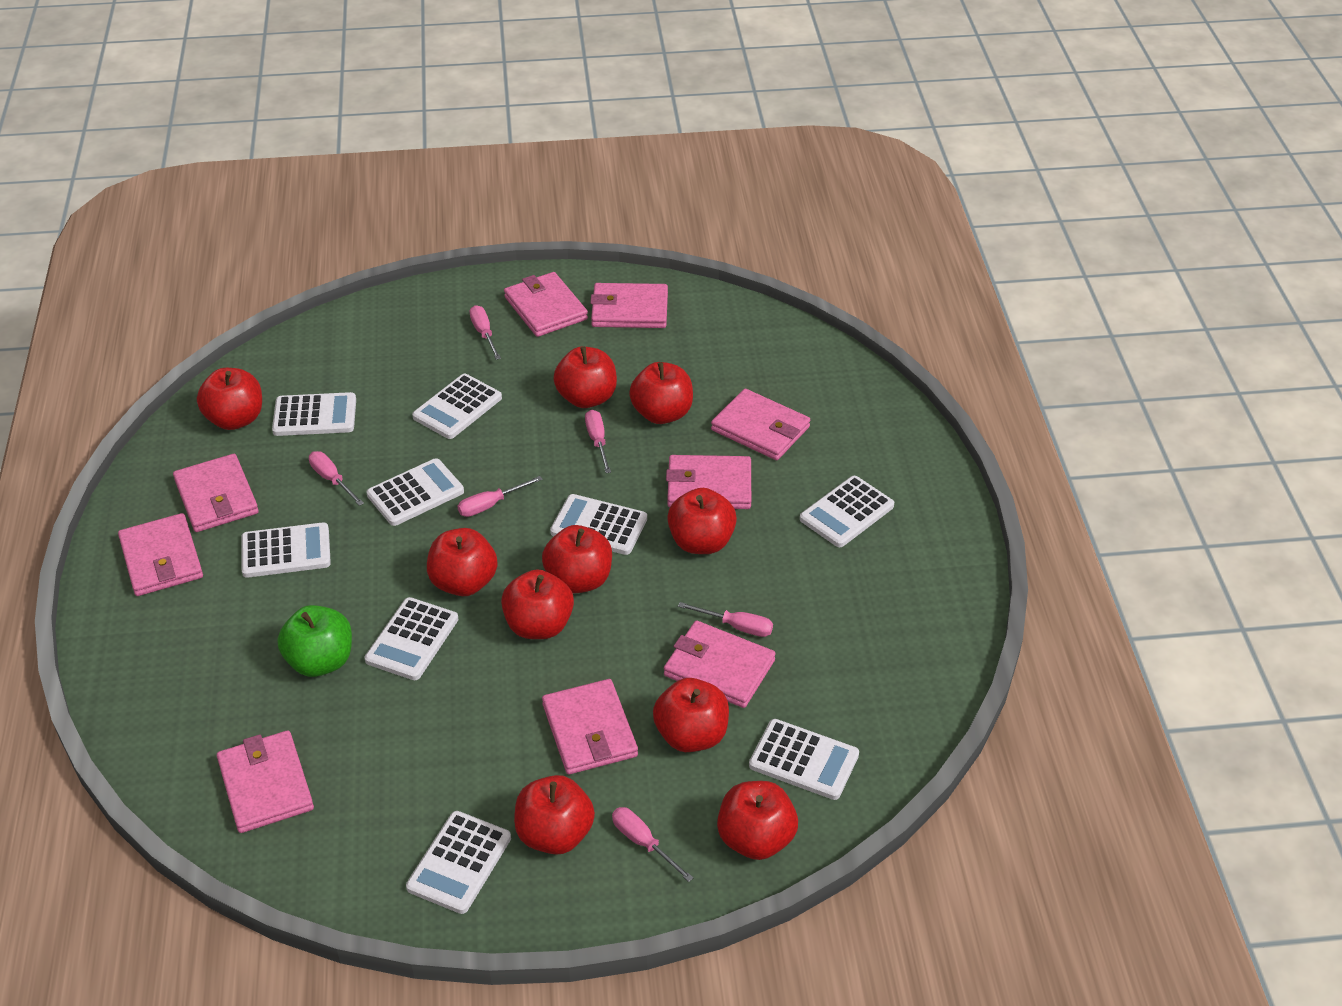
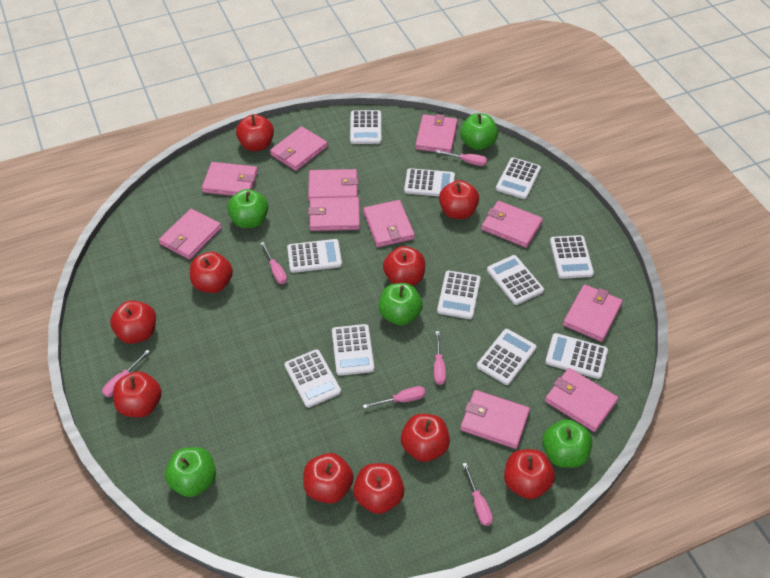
green apple: [277,605,352,677] = 1 -> [165,447,216,497] [228,189,268,228] [379,283,423,325] [460,113,498,150] [542,419,592,468] = 5
pink wallet: [118,513,203,596] [173,454,259,532] [217,730,314,833] [504,272,588,337] [542,679,638,774] [590,283,668,328] [664,621,776,708] [666,455,751,509] [711,389,810,460] = 9 -> [159,209,222,260] [202,162,258,196] [270,126,328,171] [308,169,358,201] [308,197,360,231] [363,200,415,247] [415,114,458,153] [460,390,530,449] [481,201,543,248] [545,368,618,432] [563,284,623,342] = 11
white calculator: [241,522,331,578] [272,392,356,436] [365,597,459,680] [366,458,464,526] [406,811,511,914] [412,374,502,439] [550,494,647,555] [749,719,859,800] [800,476,894,547] = 9 -> [284,349,341,408] [287,239,342,273] [332,324,374,376] [350,110,381,144] [404,168,455,196] [437,271,481,319] [477,329,537,385] [487,255,544,305] [496,157,541,199] [545,333,608,379] [550,235,594,279] = 11

